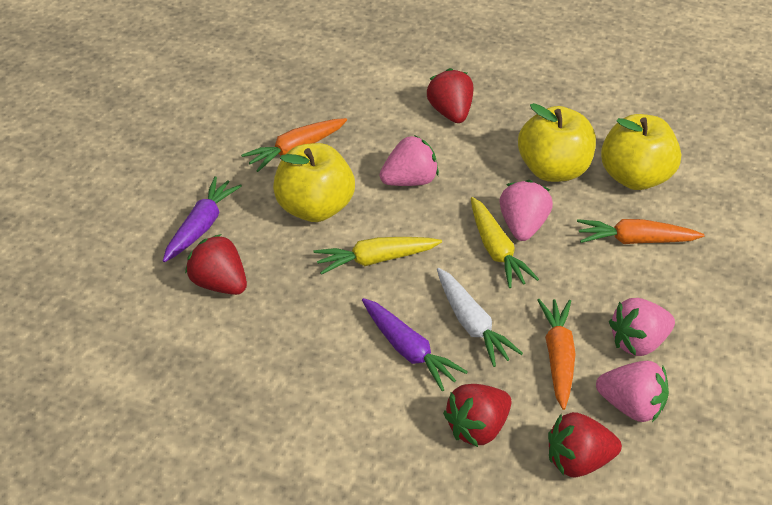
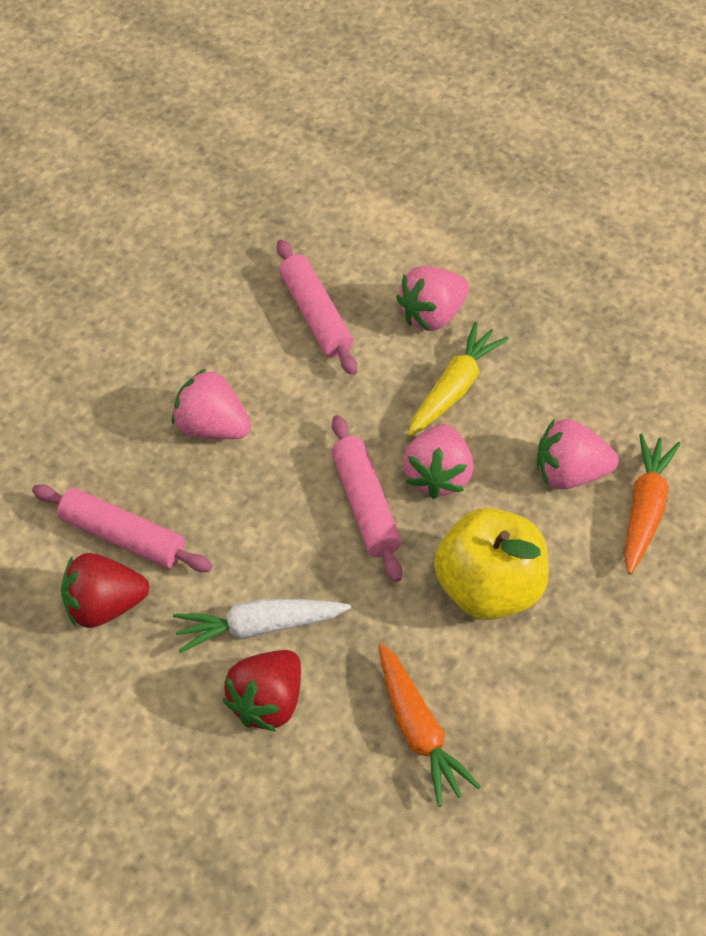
orange carrot: [241,118,347,172] [537,299,576,410] [577,219,705,244] = 3 -> [379,643,481,807] [624,434,681,574] = 2
pink rolling pin: none = 0 -> [32,485,212,572] [277,240,357,375] [332,415,402,582] = 3
purple carrot: [163,176,242,262] [362,298,468,391] = 2 -> none = 0
red strawberry: [185,234,247,295] [427,68,473,123] [443,384,512,447] [548,412,622,477] = 4 -> [61,553,149,628] [223,650,301,732] = 2
yellow apple: [273,143,355,222] [518,103,596,182] [601,114,681,190] = 3 -> [434,508,549,620] = 1
yellow carrot: [313,237,442,275] [471,197,539,288] = 2 -> [408,322,509,437] = 1

